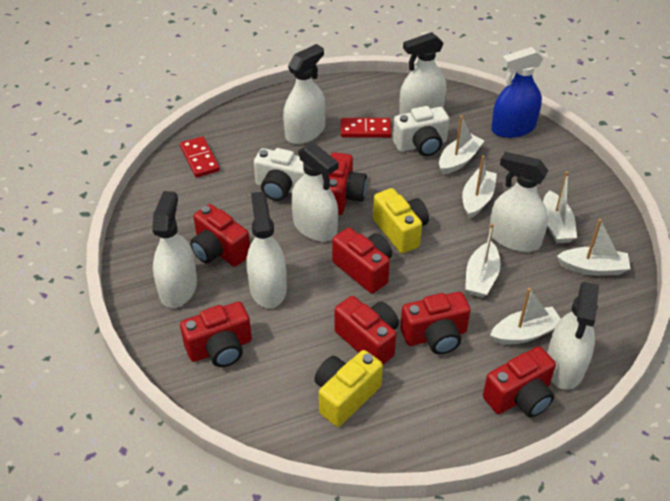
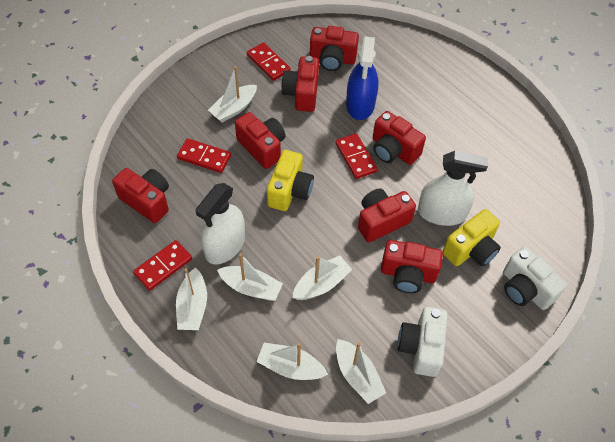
red domino: [180,136,220,178] [341,118,391,138] = 2 -> [133,240,192,291] [177,138,231,173] [247,42,291,81] [335,133,378,179] = 4
white spray bottle: [152,191,197,308] [247,192,287,308] [283,44,326,144] [291,142,339,242] [399,32,446,115] [489,152,549,252] [547,282,599,390] = 7 -> [195,183,245,265] [418,151,488,226] = 2

